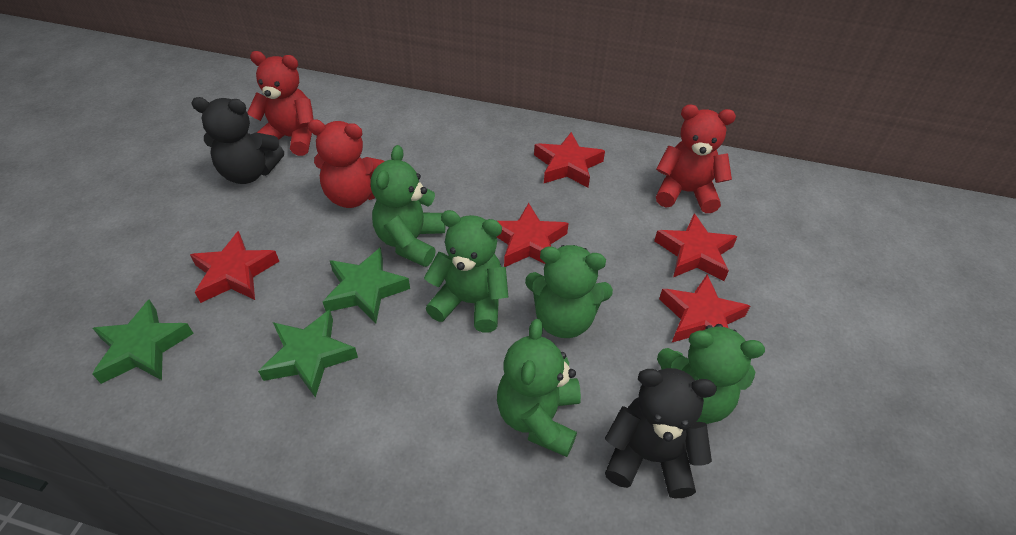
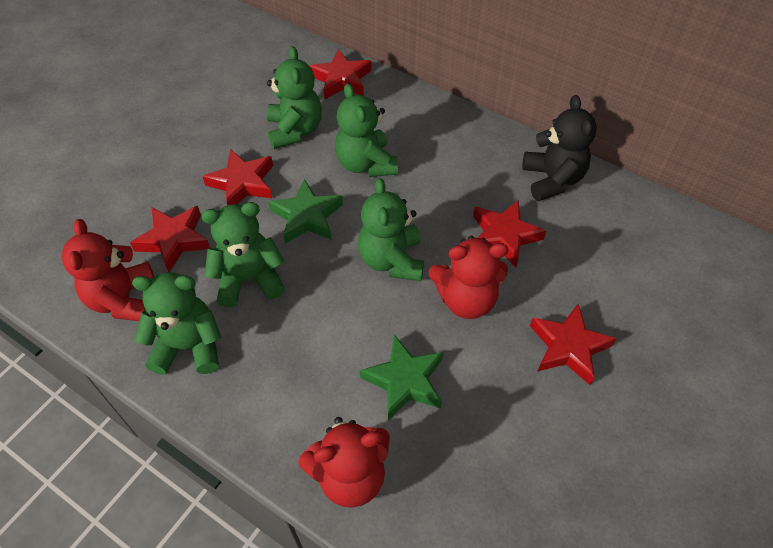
black teddy bear: [191,97,284,184] [605,368,717,498] = 2 -> [522,95,597,201] = 1
green star: [92,299,194,384] [258,309,358,398] [323,247,410,324] = 3 -> [268,179,343,244] [360,335,443,420] = 2

